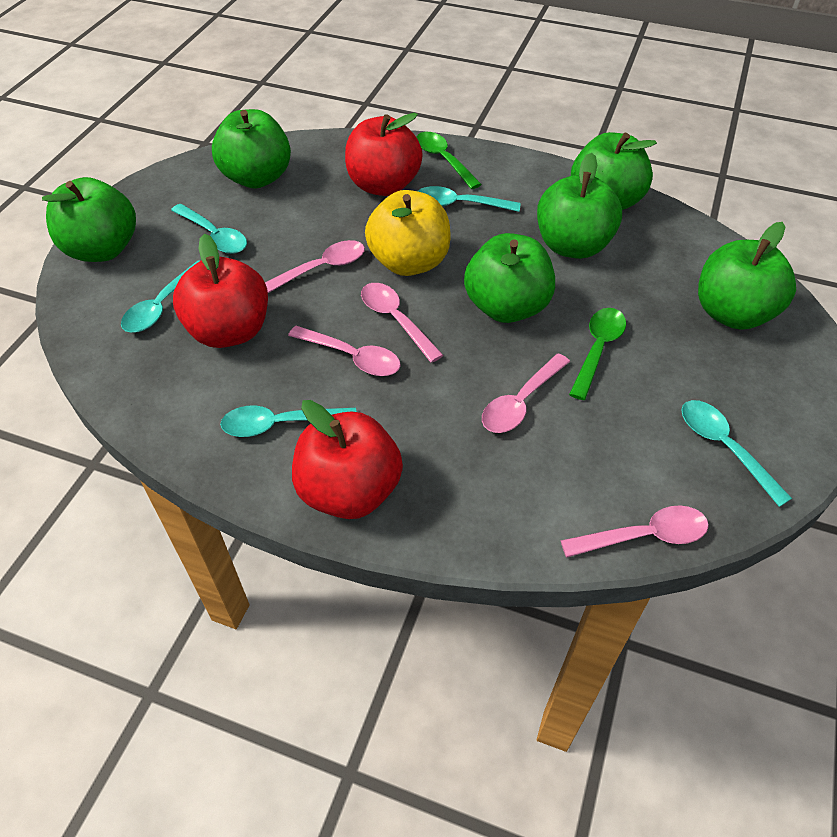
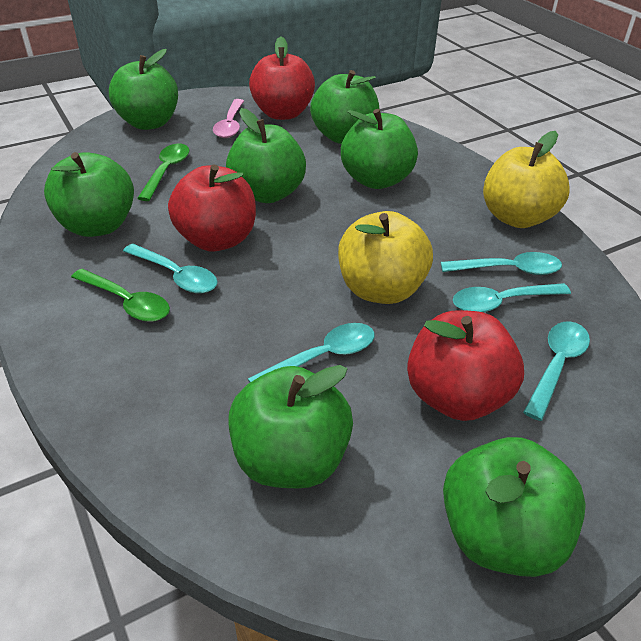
green apple: [42,177,136,262] [212,109,291,188] [464,233,555,323] [537,153,622,259] [571,132,657,210] [698,222,796,330] = 6 -> [44,152,134,237] [109,49,178,130] [226,108,306,203] [228,365,353,488] [310,70,379,144] [341,109,418,189] [443,437,586,577] = 7
pink spoon: [265,240,365,293] [288,326,401,376] [361,283,443,363] [482,353,570,433] [560,505,709,558] = 5 -> [213,99,244,138] = 1
yellow apple: [365,190,451,276] = 1 -> [338,211,433,304] [483,131,570,228] = 2

